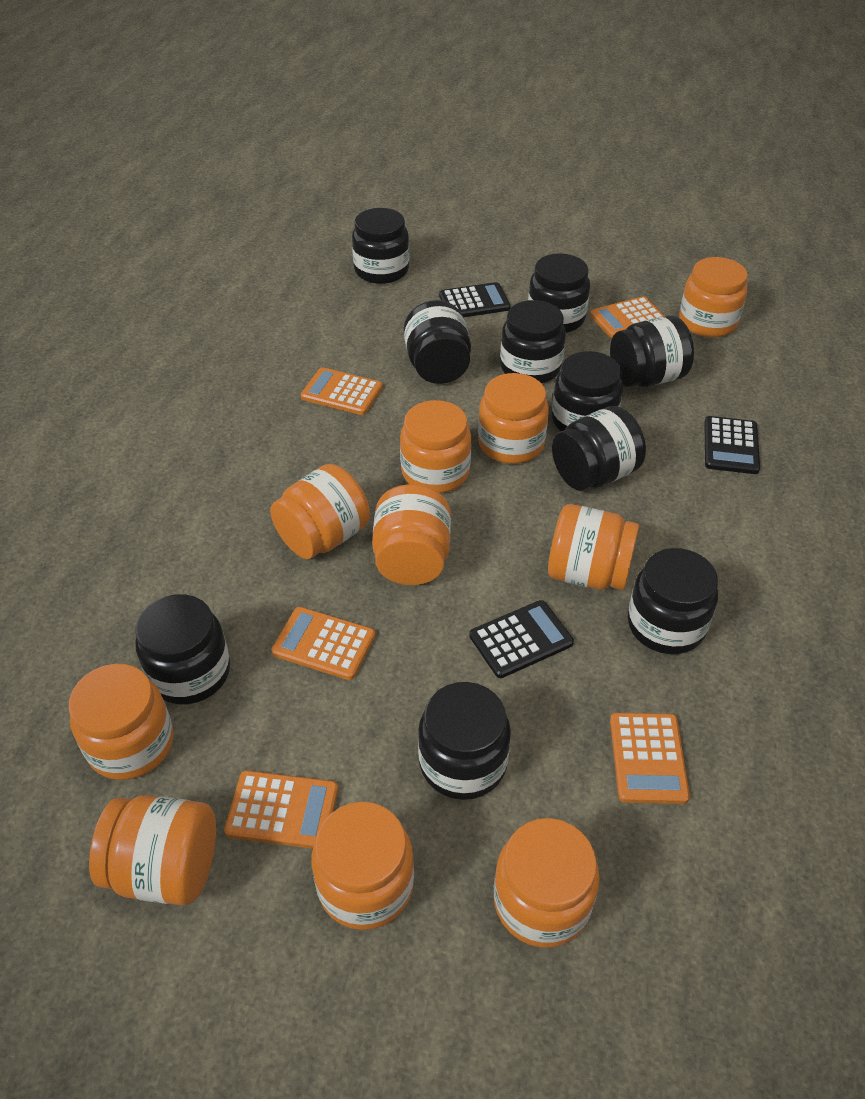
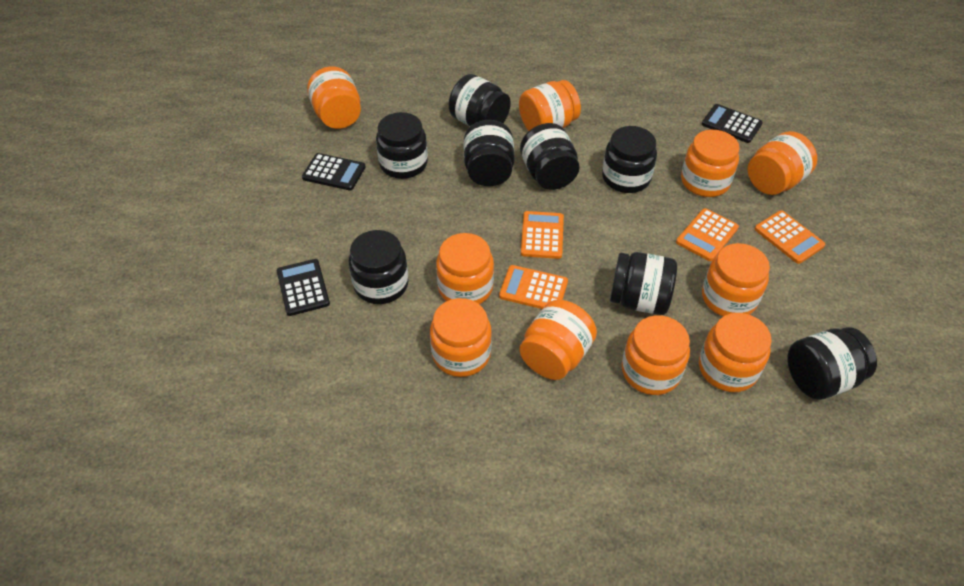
black jar: [135,594,230,705] [352,208,409,284] [404,300,471,384] [418,682,511,800] [500,300,566,383] [528,253,590,333] [552,351,623,431] [552,406,646,491] [610,315,694,387] [628,548,718,654] = 10 -> [349,230,409,304] [376,112,428,179] [449,74,511,126] [464,120,515,186] [520,123,580,190] [602,126,657,193] [610,252,677,315] [787,327,877,400] = 8
orange calculator: [224,770,338,849] [271,607,375,680] [301,367,383,415] [590,296,665,338] [610,713,690,804] = 5 -> [499,265,568,309] [521,211,564,259] [676,208,739,261] [755,210,825,264] = 4

